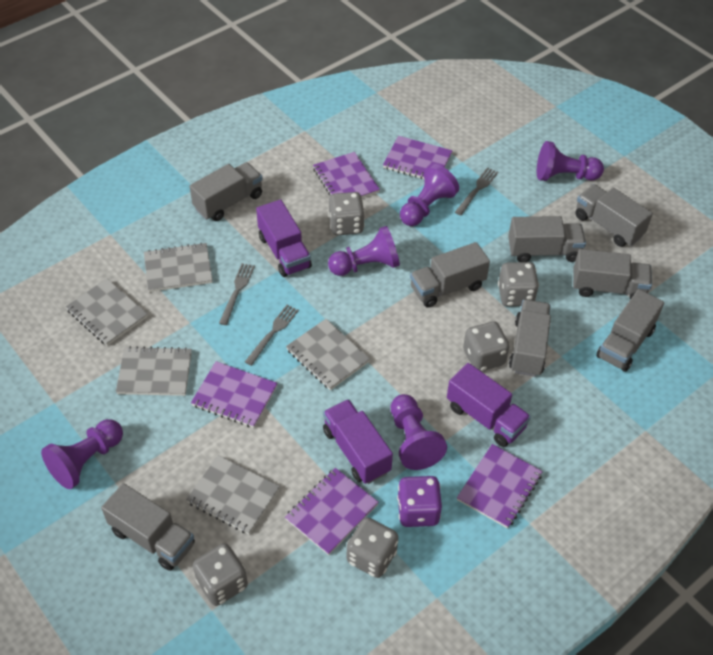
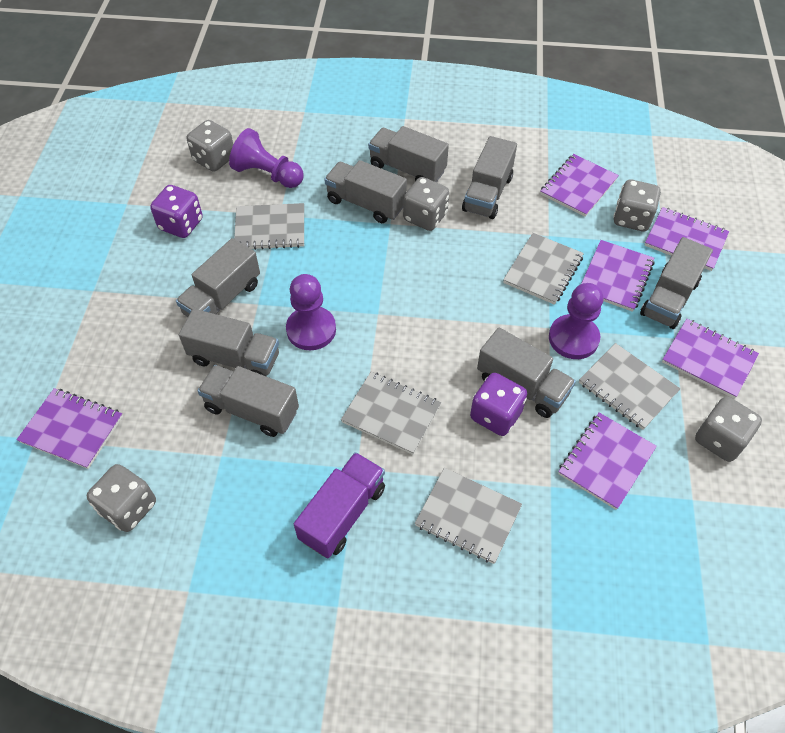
grey fork: [219,263,255,325] [245,305,299,366] [455,167,498,215] = 3 -> none = 0
purple dice: [397,476,442,527] = 1 -> [150,185,203,238] [470,373,527,436] = 2
purple notebook: [191,361,278,428] [285,468,379,555] [313,152,380,198] [383,136,452,179] [457,444,543,529] = 5 -> [16,388,123,469] [540,154,619,217] [558,412,657,510] [581,240,654,312] [644,207,729,271] [662,319,759,399] = 6
purple pawn: [41,419,123,489] [328,226,400,276] [391,394,447,470] [400,164,459,226] [537,141,604,181] = 5 -> [229,128,303,188] [286,274,336,350] [549,283,604,359] = 3
purple truck: [256,199,312,277] [323,399,393,484] [447,363,531,447] = 3 -> [294,452,385,558] = 1

